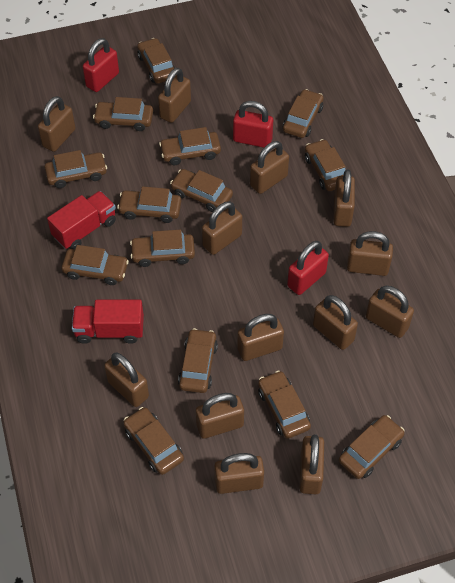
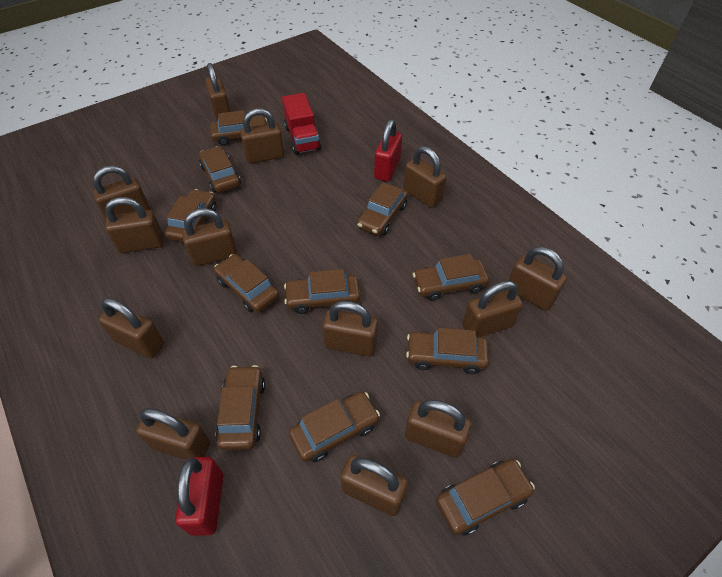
brown car: [45,150,107,188] [62,245,129,285] [93,97,153,131] [117,186,181,223] [123,407,184,475] [130,230,195,267] [137,38,175,84] [159,127,221,165] [170,169,233,212] [178,328,218,393] [258,370,311,439] [283,89,324,138] [305,139,346,191] [339,415,405,479] = 14 -> [165,189,216,242] [199,146,241,193] [210,110,267,146] [214,254,279,313] [216,365,265,450] [284,269,360,314] [289,391,380,462] [357,182,408,236] [406,328,489,374] [413,254,489,301] [436,459,535,536] = 11
red padlock: [83,38,119,92] [233,101,273,148] [287,241,329,295] = 3 -> [175,457,224,536] [374,119,402,182] = 2
red truck: [47,191,116,249] [72,300,144,344] = 2 -> [282,93,321,155] = 1

